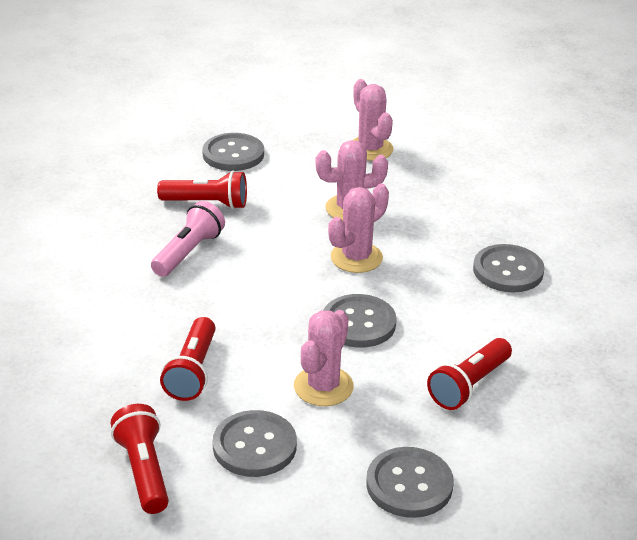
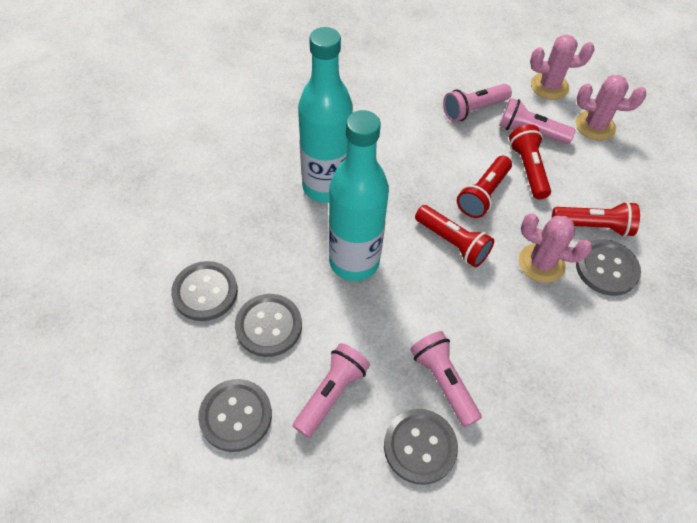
pink cactus: [294,310,354,406] [316,140,388,221] [328,184,389,273] [353,79,394,161] = 4 -> [519,213,592,283] [530,34,595,100] [576,75,646,141] = 3
pink flashlight: [151,201,225,277] = 1 -> [293,343,370,438] [410,331,482,427] [443,84,512,122] [499,98,576,144] = 4
turquoise bottle: none = 0 -> [298,27,353,203] [329,110,389,281] = 2

